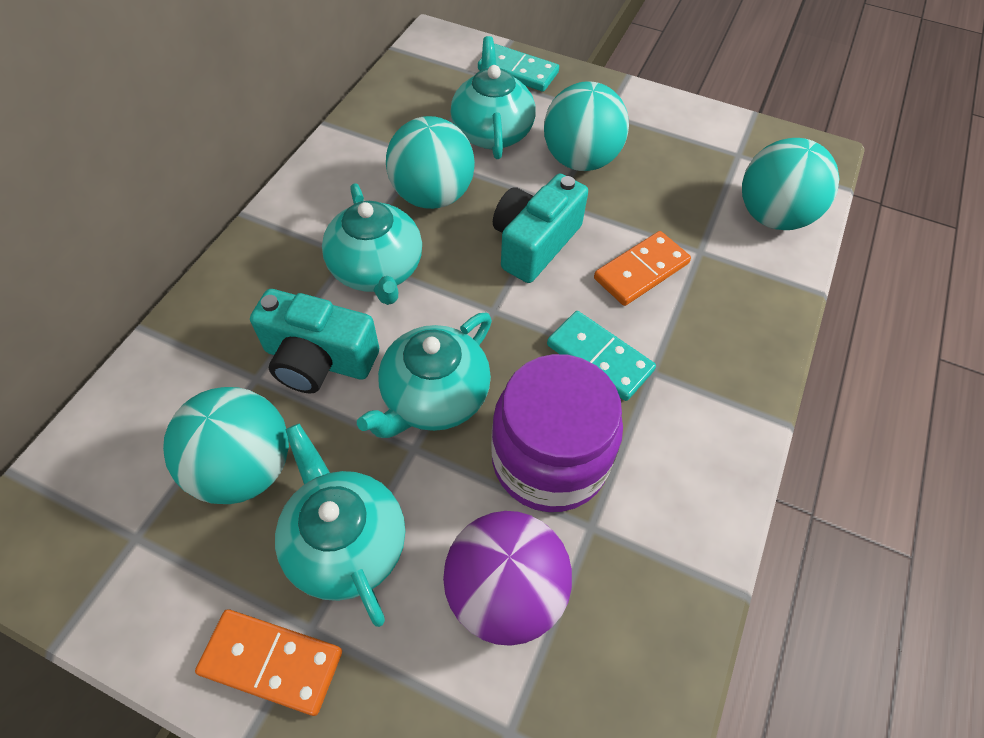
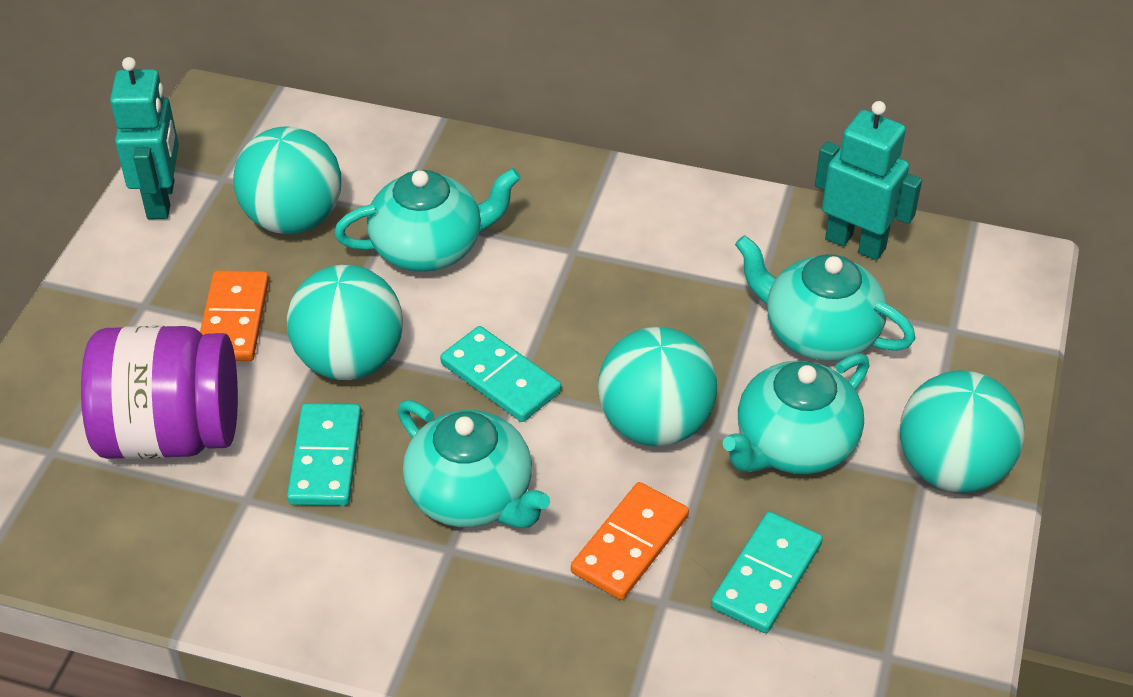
purple ball: [443,511,572,646] = 1 -> none = 0
turquoise camera: [250,289,379,394] [493,174,588,283] = 2 -> none = 0
turquoise domino: [478,44,559,92] [547,311,656,401] = 2 -> [287,403,361,506] [440,326,561,422] [711,511,823,633] = 3
turquoise robot: none = 0 -> [110,57,179,219] [815,101,922,260] = 2

